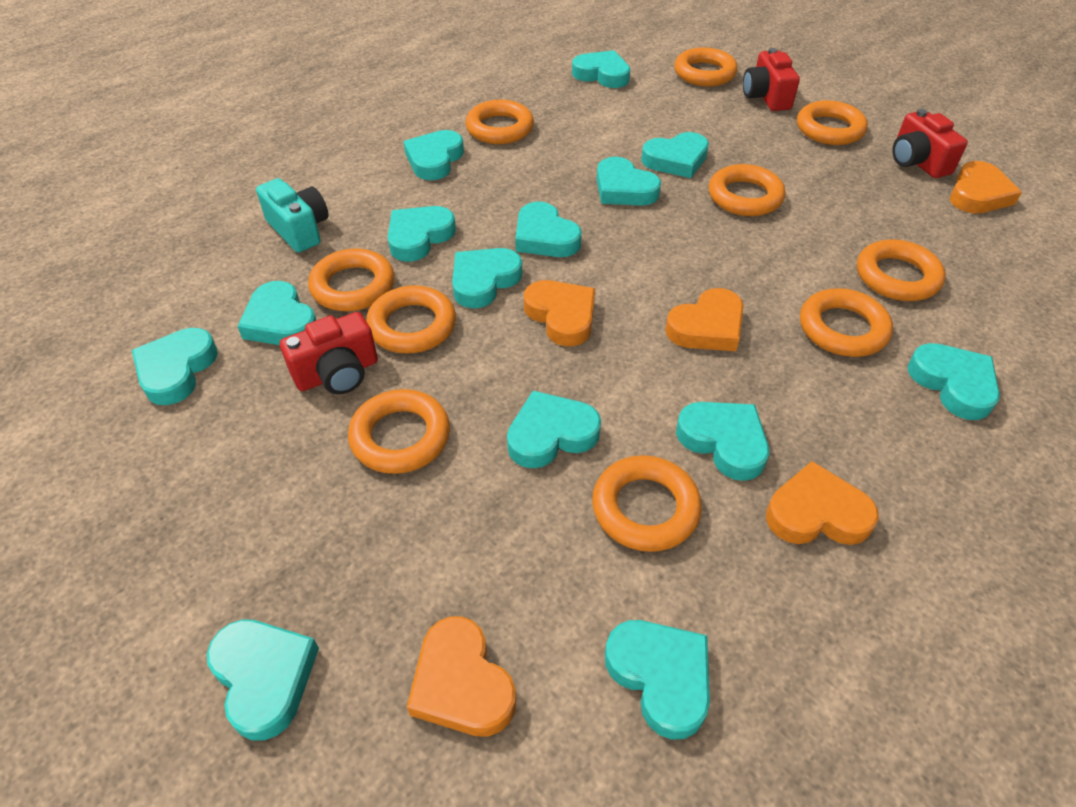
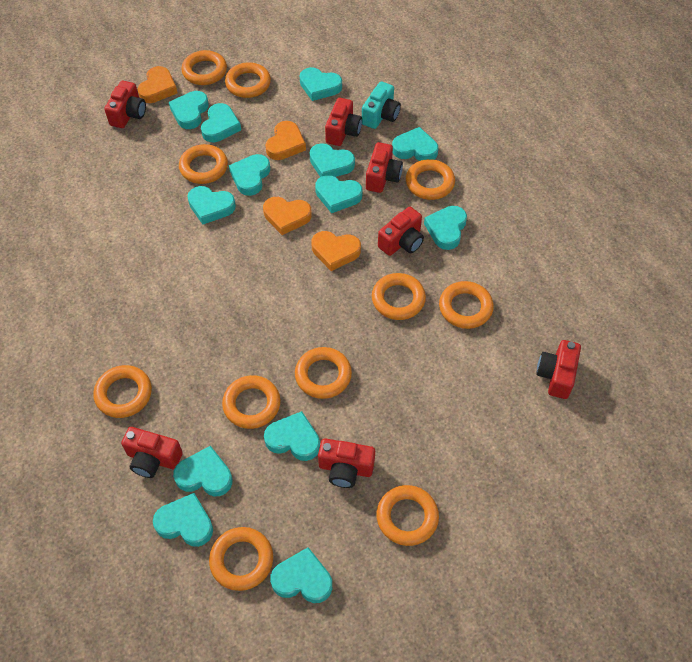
orange heart: [407,616,516,737] [524,280,595,346] [665,288,744,351] [766,461,879,545] [950,161,1022,214] = 5 -> [137,66,177,103] [263,197,312,235] [265,121,306,160] [311,231,361,271] = 4
orange ring: [308,248,394,311] [348,389,450,474] [366,285,456,354] [465,100,534,144] [592,455,702,552] [674,47,738,86] [709,164,785,216] [797,100,868,145] [800,288,893,357] [857,239,946,301] = 10 -> [93,365,152,418] [179,144,228,184] [181,50,227,85] [209,527,273,591] [222,375,281,429] [225,62,271,98] [295,347,352,399] [372,273,426,320] [376,485,439,546] [406,159,455,200] [439,281,494,329] = 11
red camera: [280,312,378,394] [743,48,800,111] [892,109,968,178] = 3 -> [104,81,146,128] [121,427,183,478] [318,438,375,488] [325,98,362,146] [366,142,403,193] [378,207,424,256] [536,340,581,399] = 7
turquoise heart: [132,328,218,405] [207,619,319,741] [237,281,316,345] [388,206,456,262] [404,130,464,180] [452,248,522,309] [507,391,601,468] [515,201,582,257] [572,50,631,88] [597,157,661,206] [605,620,710,740] [641,132,709,178] [676,402,769,481] [907,343,1000,420] = 14 -> [153,493,213,547] [169,91,209,129] [173,446,233,496] [187,186,236,225] [201,103,241,142] [229,154,270,196] [264,411,320,461] [270,547,332,603] [300,67,342,101] [310,143,355,177] [315,175,363,213] [392,127,438,161] [424,206,467,250] = 13

